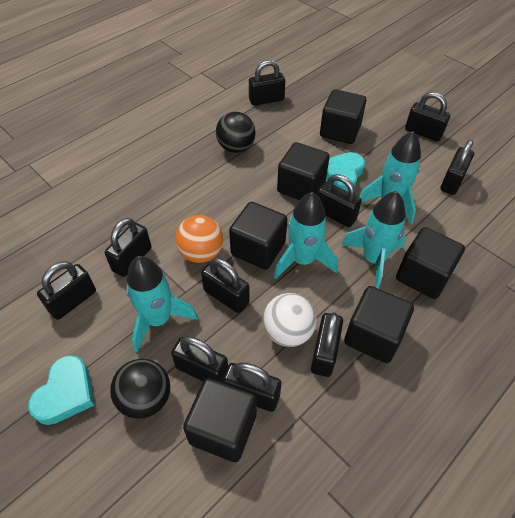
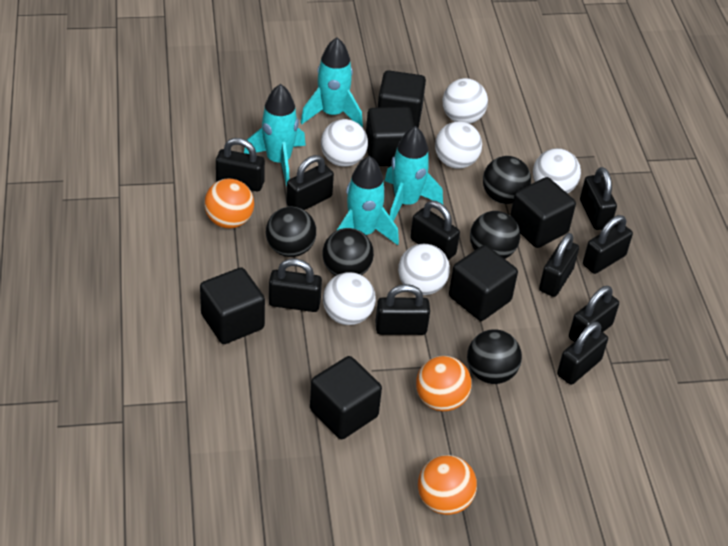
black ball: [110,359,170,419] [216,112,256,153] = 2 -> [266,207,316,257] [322,228,374,276] [467,329,522,384] [470,211,520,259] [483,156,531,204] = 5
orange ball: [175,215,223,263] = 1 -> [204,178,254,229] [416,356,472,411] [418,455,477,515] = 3
turquoise heart: [28,355,94,425] [326,152,365,192] = 2 -> none = 0
white ball: [263,293,317,347] = 1 -> [321,119,368,167] [323,272,376,325] [398,244,450,295] [435,121,482,169] [443,78,488,124] [533,148,581,193] = 6

